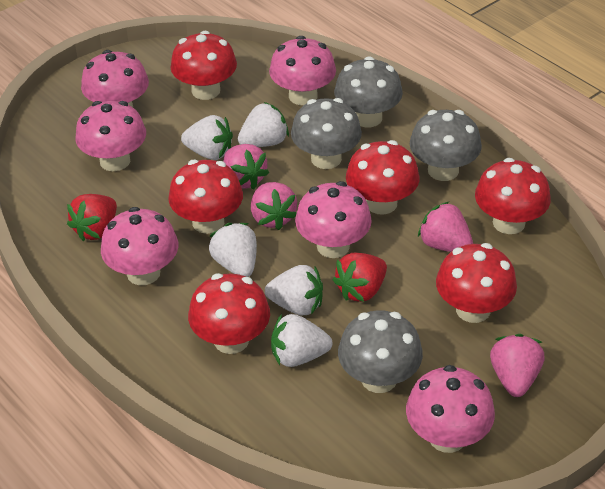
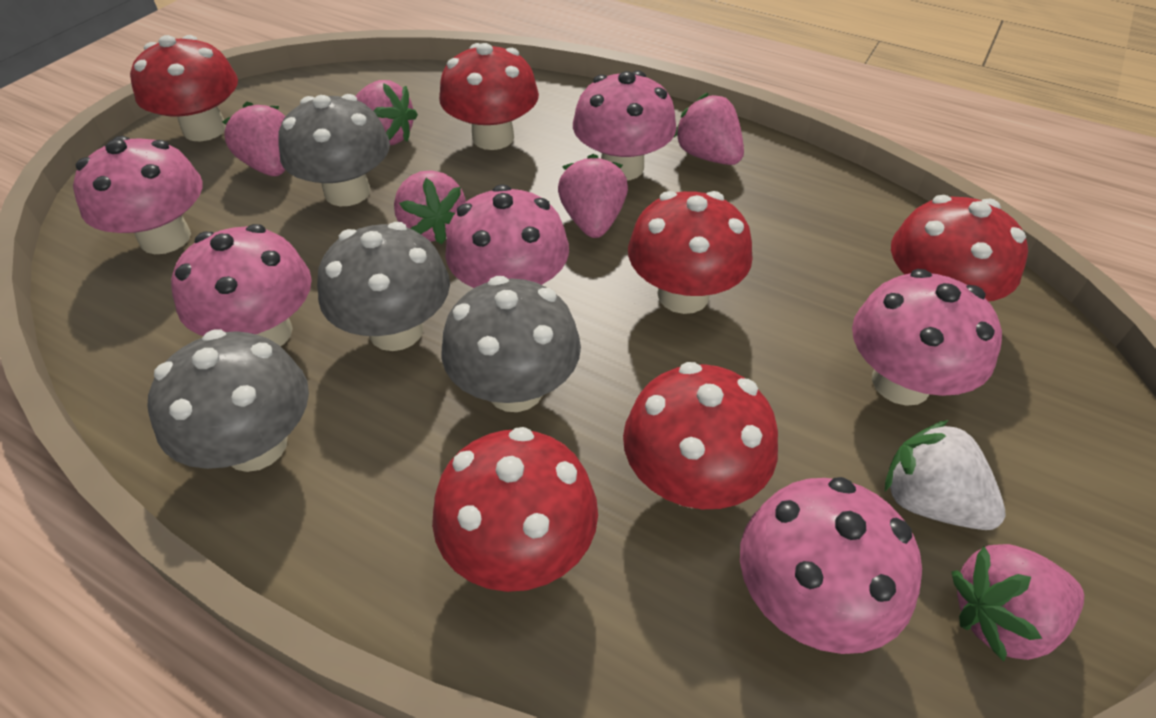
pink strawberry: [223,144,269,189] [251,182,297,230] [418,201,473,252] [490,334,544,397] = 4 -> [222,102,286,176] [356,80,418,145] [394,170,466,244] [558,154,628,238] [673,93,744,165] [951,544,1084,661] = 6
red strawberry: [67,194,117,241] [333,253,387,302] = 2 -> none = 0
white strawberry: [181,115,233,160] [209,223,257,277] [238,102,289,147] [265,265,323,315] [271,314,333,367] = 5 -> [885,420,1005,530] = 1

